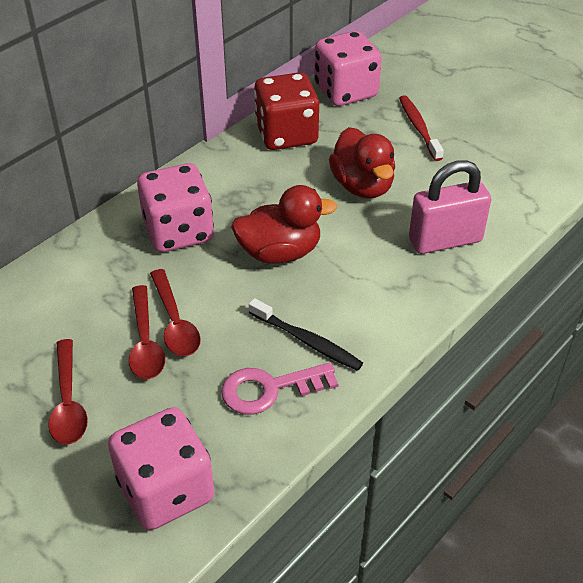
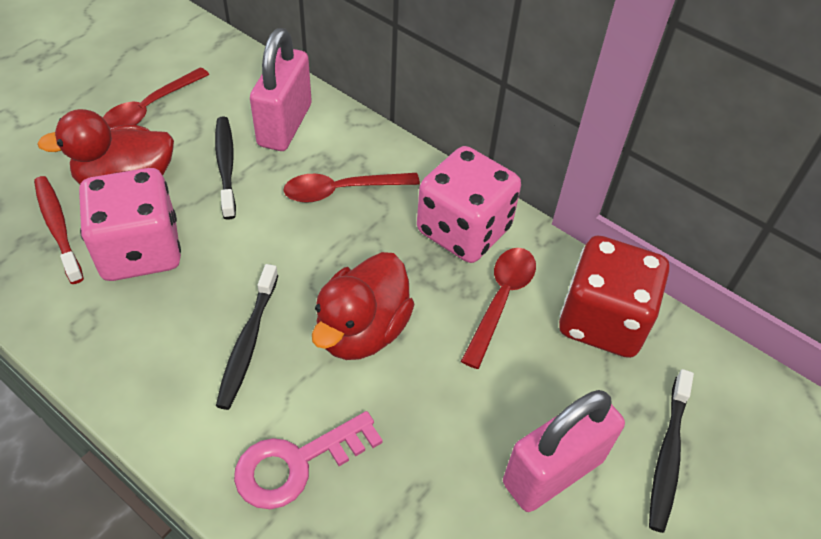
black toothbrush: [249,298,363,371] = 1 -> [215,116,236,220] [216,264,278,410] [649,369,694,533] = 3
pink dice: [108,407,214,530] [137,163,214,252] [314,31,382,106] = 3 -> [79,168,181,281] [417,146,521,263] = 2
pink padlock: [409,160,491,254] = 1 -> [250,28,312,151] [503,390,625,512] = 2

